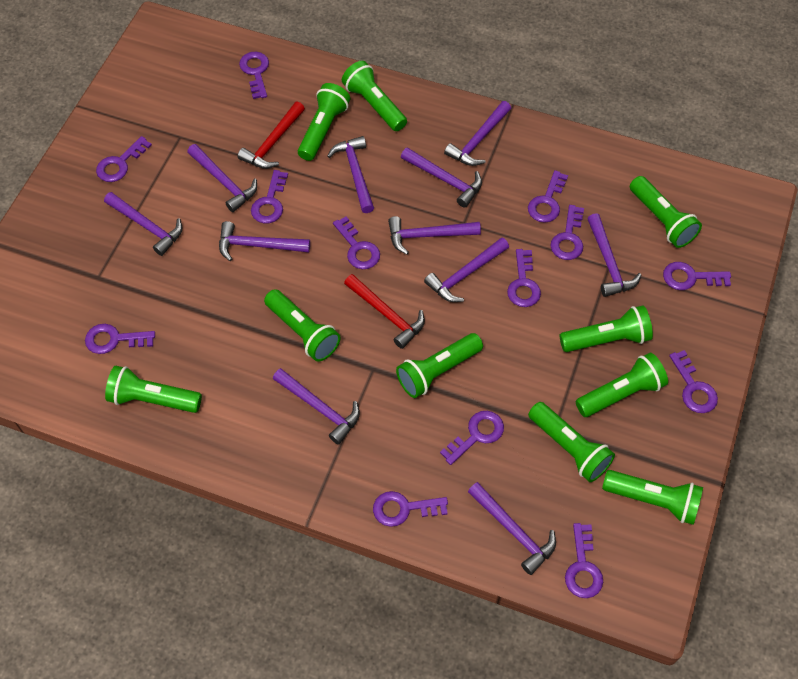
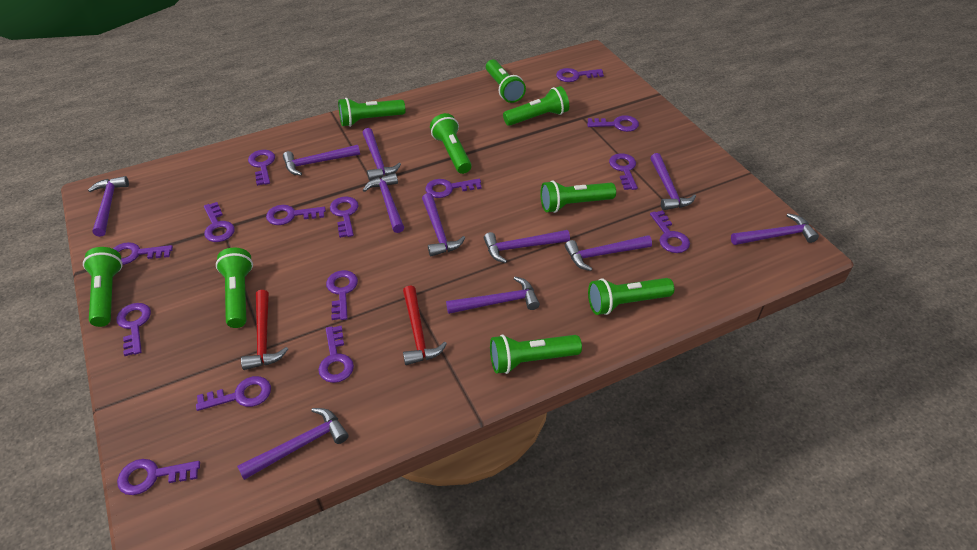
green flashlight: [105,366,202,413] [264,289,341,362] [298,83,350,161] [342,61,407,131] [396,333,483,398] [528,402,615,482] [560,305,653,352] [576,353,668,417] [602,470,703,525] [630,176,702,248] = 10 -> [83,247,123,327] [216,248,253,328] [338,98,405,127] [430,113,471,174] [486,60,526,103] [490,334,582,374] [503,86,569,126] [540,180,616,213] [588,278,674,315] = 9
purple key: [85,324,155,354] [96,136,152,182] [239,52,269,99] [251,170,288,223] [333,217,380,269] [373,491,448,527] [440,411,504,465] [507,249,541,307] [528,170,568,223] [550,205,584,260] [565,523,603,598] [663,262,731,290] [669,350,718,413] = 13 -> [113,242,173,265] [116,303,151,356] [117,459,200,495] [196,376,271,411] [204,202,235,242] [248,150,275,186] [266,205,326,225] [318,326,354,383] [326,270,358,320] [330,196,359,238] [425,179,482,198] [556,68,604,82] [587,115,639,132] [609,153,638,190] [650,210,690,253] = 15

